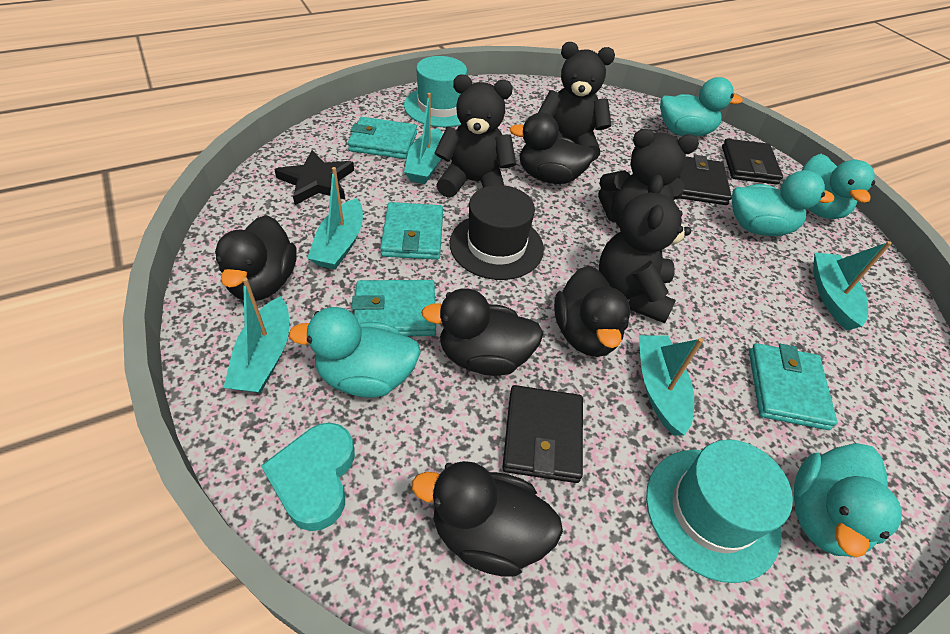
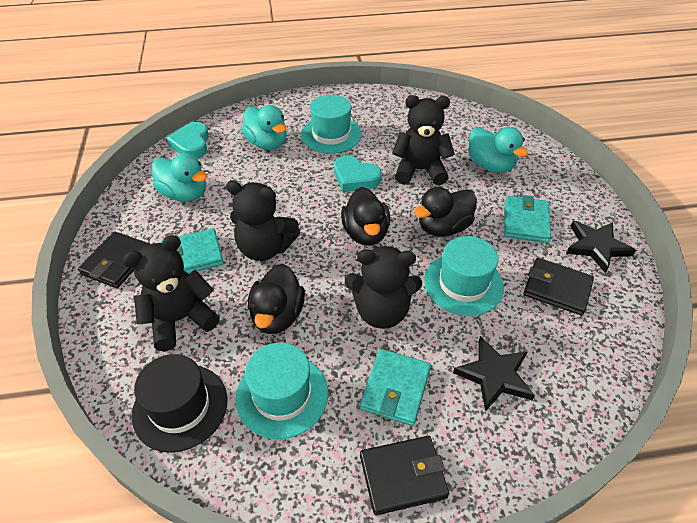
black duck: [215,215,297,301] [412,461,563,577] [421,288,544,376] [509,113,596,184] [554,265,630,357] = 5 -> [248,263,305,334] [341,187,390,246] [414,187,477,237] = 3
black star: [275,150,354,205] = 1 -> [453,336,535,411] [566,221,636,273] = 2
turquoise boat: [223,278,289,393] [307,167,363,270] [404,93,443,184] [639,335,703,436] [813,241,892,330] = 5 -> none = 0
turquoise duck: [289,307,421,398] [660,77,743,136] [732,170,835,236] [794,443,902,557] [801,154,875,219] = 5 -> [152,153,207,202] [241,105,287,150] [468,127,528,173] = 3
turquoise hat: [404,56,467,127] [646,440,793,583] = 2 -> [236,343,328,439] [301,95,362,153] [424,236,504,316] = 3
turquoise heart: [261,423,355,531] = 1 -> [167,122,209,159] [334,155,382,192] = 2
turquoise wallet: [348,117,417,159] [352,280,436,336] [380,202,443,260] [749,343,837,430] = 4 -> [160,228,224,274] [360,349,431,426] [504,195,551,243] = 3

